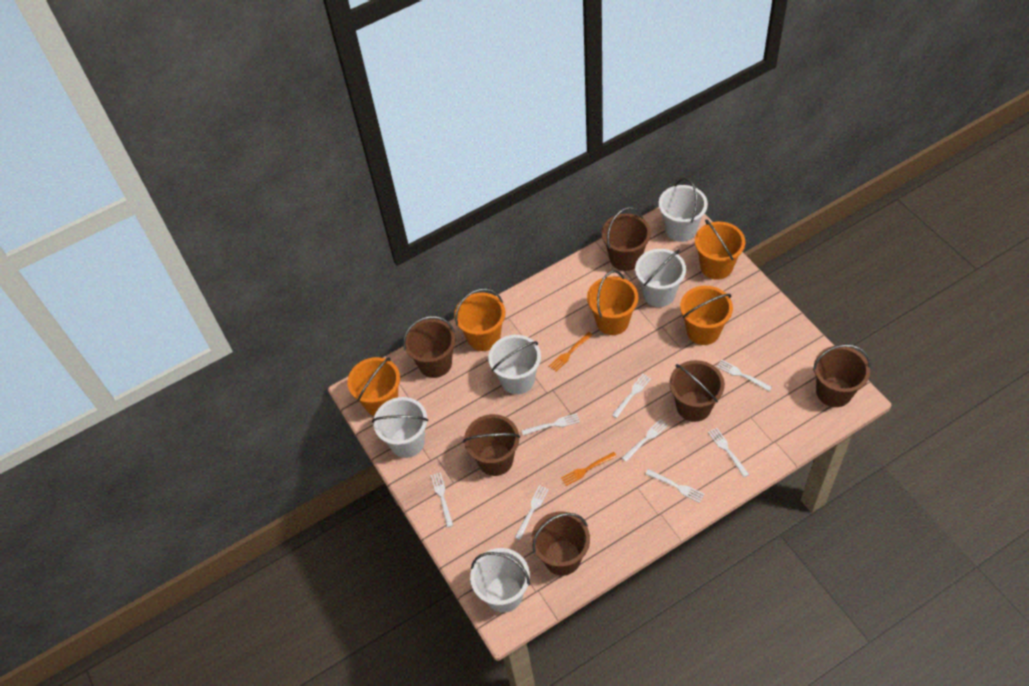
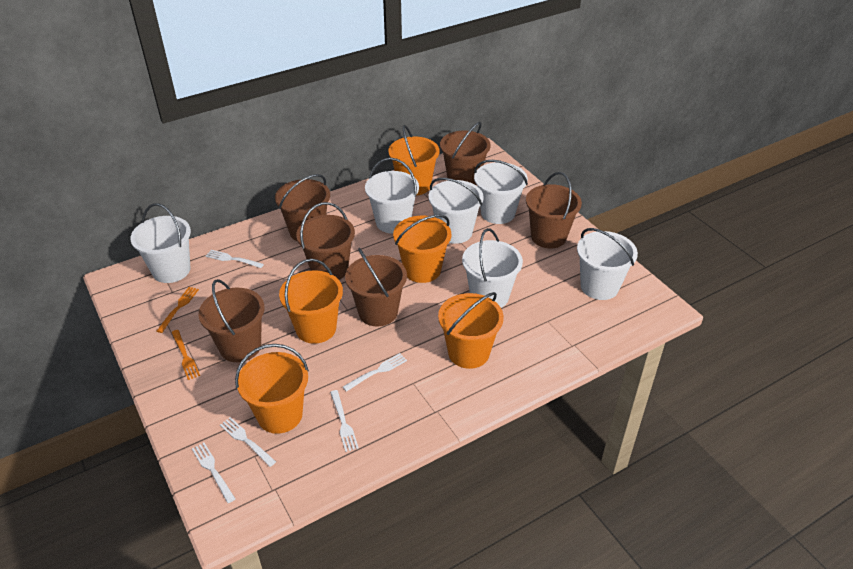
white bucket: [372,397,429,458] [470,548,530,613] [488,335,541,395] [635,249,686,307] [659,178,708,242] = 5 -> [130,203,191,283] [365,158,419,234] [429,178,484,244] [462,228,523,308] [474,160,528,224] [577,228,638,300] = 6
white fork: [431,472,453,527] [515,485,549,540] [521,413,580,436] [612,374,651,418] [622,419,668,462] [645,469,704,503] [708,427,749,477] [717,359,772,391] = 8 -> [192,443,235,503] [206,250,264,268] [220,417,276,467] [330,390,359,452] [343,353,407,392] = 5

